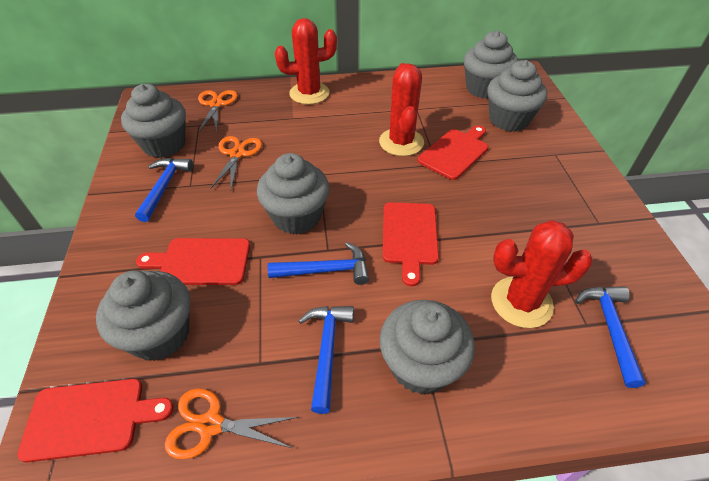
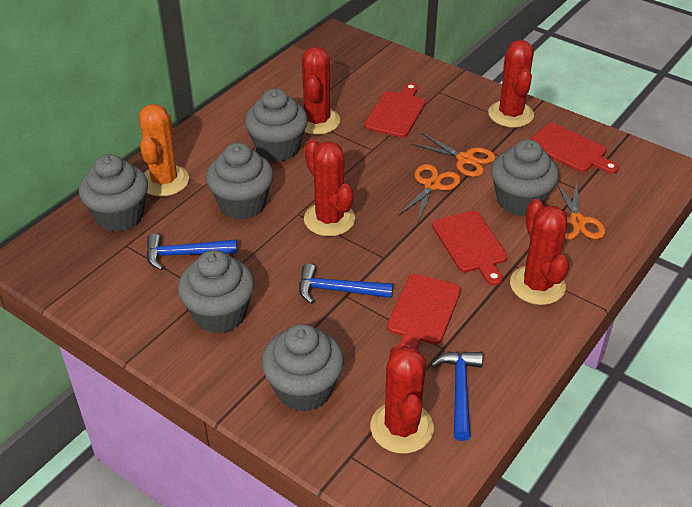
blue hammer: [135,158,193,222] [268,242,369,285] [298,306,354,414] [575,286,646,388] = 4 -> [146,233,238,270] [299,263,393,304] [431,352,483,441] = 3
orange cactus: none = 0 -> [139,104,189,197] = 1
red cactus: [275,18,337,104] [379,63,424,156] [491,220,593,328] = 3 -> [302,46,340,135] [304,139,355,236] [370,344,434,454] [488,40,534,128] [510,199,569,305] = 5

